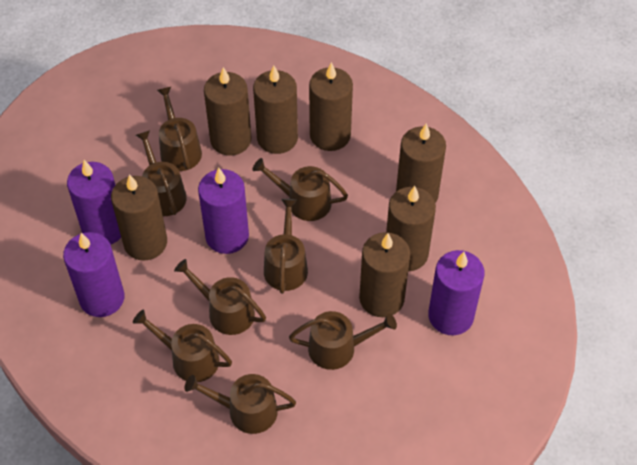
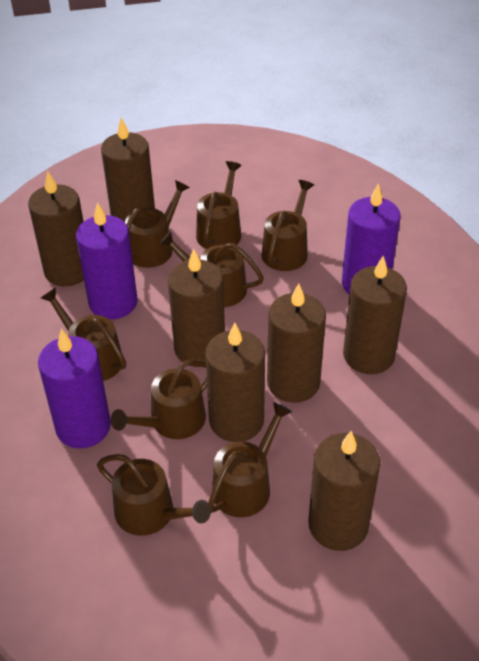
purple candle: [63,232,125,317] [67,160,121,244] [198,168,249,254] [428,250,484,335] = 4 -> [38,329,111,448] [76,202,138,319] [342,183,401,295] = 3

